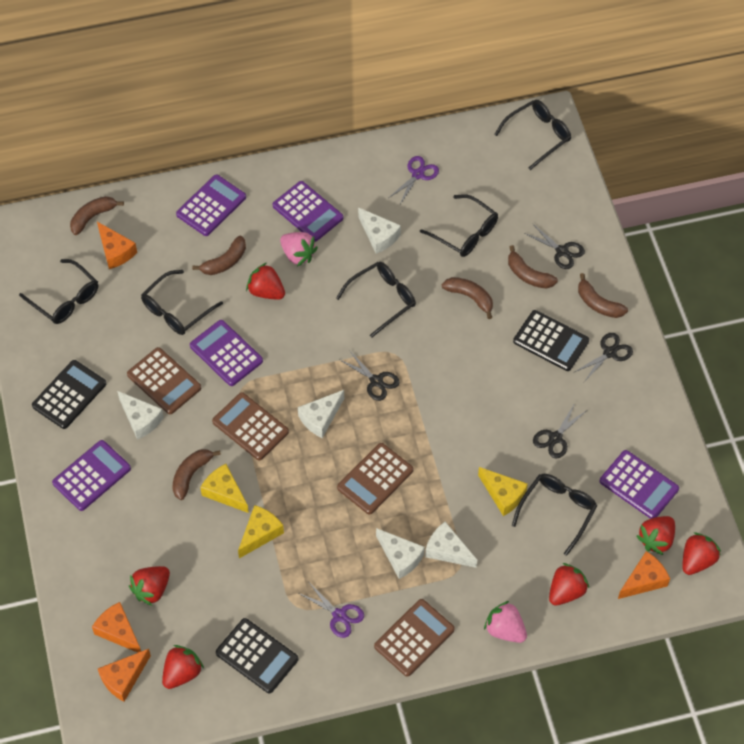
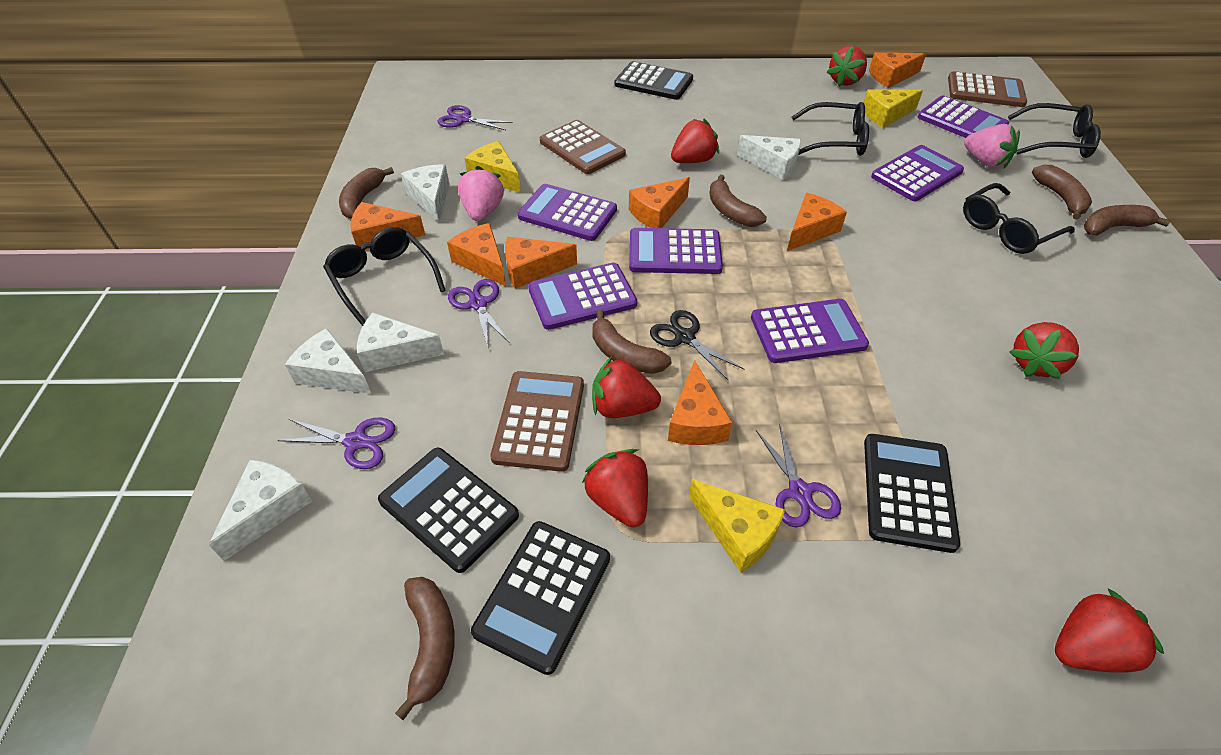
black calculator: [32,360,106,429] [216,618,298,693] [513,310,589,371] = 3 -> [378,447,519,573] [471,521,610,675] [614,61,693,100] [864,434,960,553] = 4
black glasses: [19,259,98,324] [141,270,223,335] [336,262,416,338] [420,194,498,257] [494,100,571,170] [512,474,597,556] = 6 -> [323,227,446,326] [792,102,869,156] [963,183,1075,254] [1008,103,1101,158] = 4
black scissors: [340,350,400,401] [524,224,585,269] [533,403,587,458] [573,333,633,382] = 4 -> [650,310,744,381] = 1
brown calculator: [127,347,201,414] [212,392,289,460] [337,443,413,515] [374,599,455,677] = 4 -> [490,371,584,472] [540,120,626,174] [948,71,1027,107] = 3
orange cheese: [92,602,141,653] [97,222,137,269] [98,649,151,702] [618,551,670,599] = 4 -> [351,202,425,250] [447,223,506,286] [505,237,577,289] [629,177,690,228] [668,360,732,445] [787,193,847,251] [869,52,926,88] = 7
purple calculator: [52,440,131,511] [176,175,246,236] [190,320,263,386] [273,181,343,242] [600,450,679,519] = 5 -> [518,184,617,241] [528,262,637,330] [629,228,723,274] [751,299,869,363] [871,145,964,201] [918,96,1009,138] = 6
purple scissors: [299,581,364,638] [389,156,439,204] = 2 -> [277,417,396,469] [438,105,513,130] [448,279,510,347] [756,424,841,528] = 4

